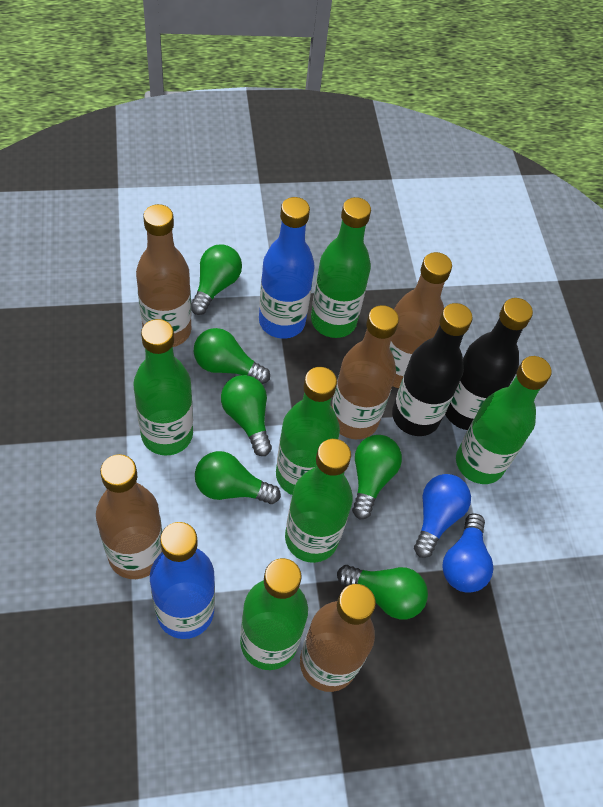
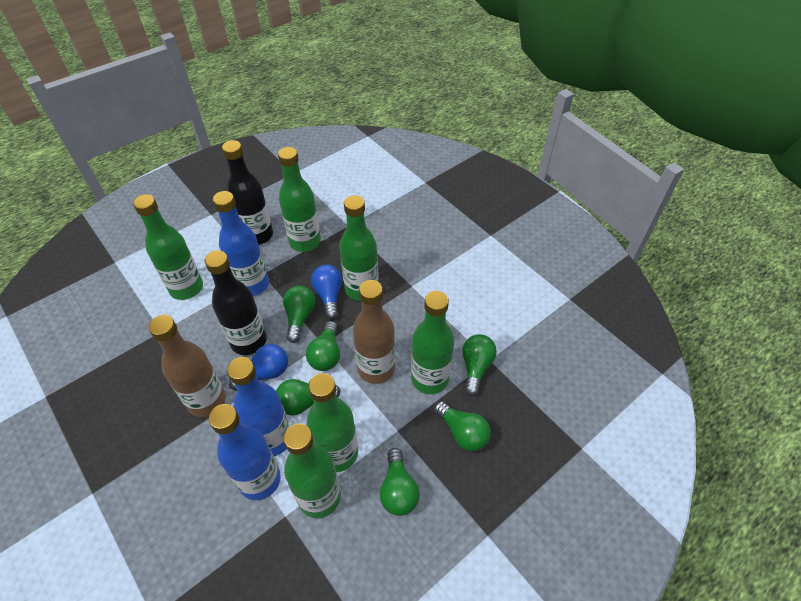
blue bottle: [150,522,215,639] [259,197,315,339] = 2 -> [209,404,281,500] [213,191,269,296] [227,357,290,456] = 3
brown bottle: [96,454,162,579] [136,204,191,347] [300,584,376,692] [332,305,399,439] [390,252,452,388] = 5 -> [148,315,226,417] [353,280,395,384] = 2

